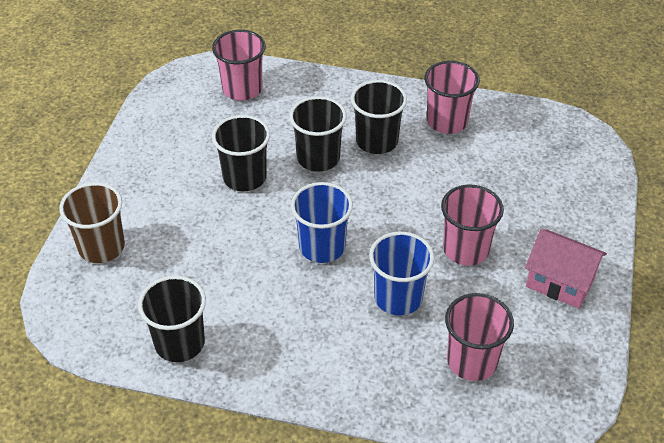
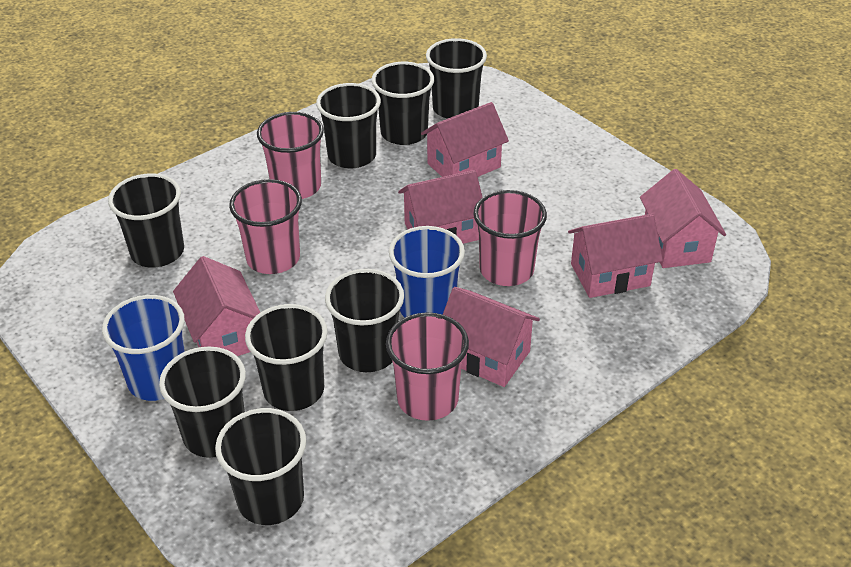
black cup: [138,276,206,362] [212,115,270,191] [289,96,347,172] [351,80,407,154] = 4 -> [108,174,184,268] [159,346,246,458] [215,408,306,525] [245,304,328,411] [316,83,381,168] [325,269,404,372] [372,62,434,145] [426,38,487,119] = 8
brown cup: [59,182,125,263] = 1 -> none = 0
pink house: [525,229,607,309] = 1 -> [173,256,260,356] [398,170,483,244] [421,102,509,177] [442,287,540,387] [568,214,663,298] [640,169,726,268] = 6

